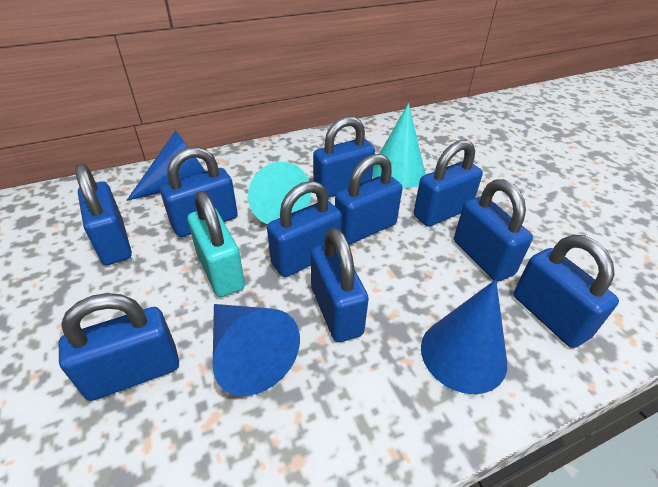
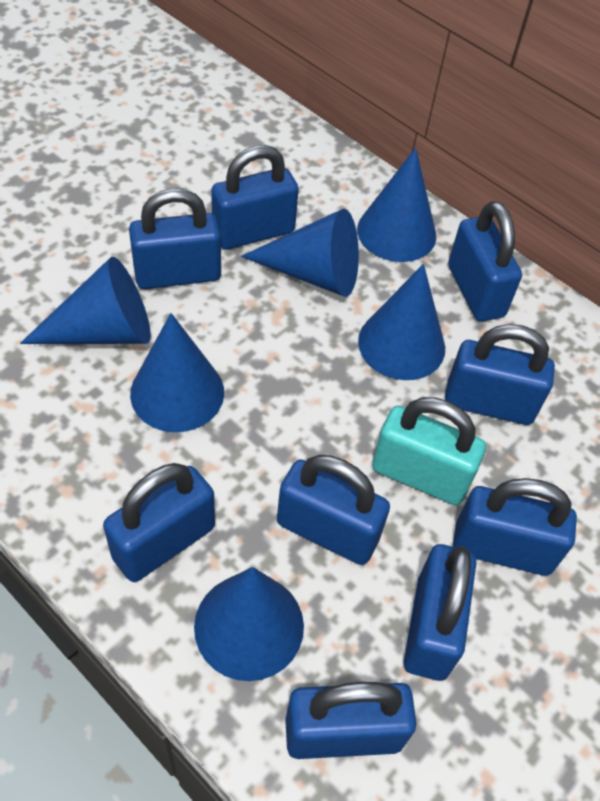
blue cone: [127,130,206,201] [213,304,300,396] [421,279,507,394] = 3 -> [20,257,151,344] [130,313,224,432] [194,567,304,681] [241,209,359,297] [357,148,436,262] [358,264,445,380] = 6
blue padlock: [59,293,179,401] [75,164,132,265] [160,147,238,237] [267,181,342,277] [311,228,369,342] [313,116,375,198] [335,154,402,244] [414,140,483,227] [454,179,533,282] [514,235,619,348] = 10 -> [103,463,215,582] [129,188,221,289] [211,145,299,250] [277,455,390,565] [285,682,416,759] [404,544,476,681] [445,324,555,425] [448,201,522,321] [453,478,577,576] = 9
turquoise cone: [248,162,311,224] [372,103,425,189] = 2 -> none = 0

